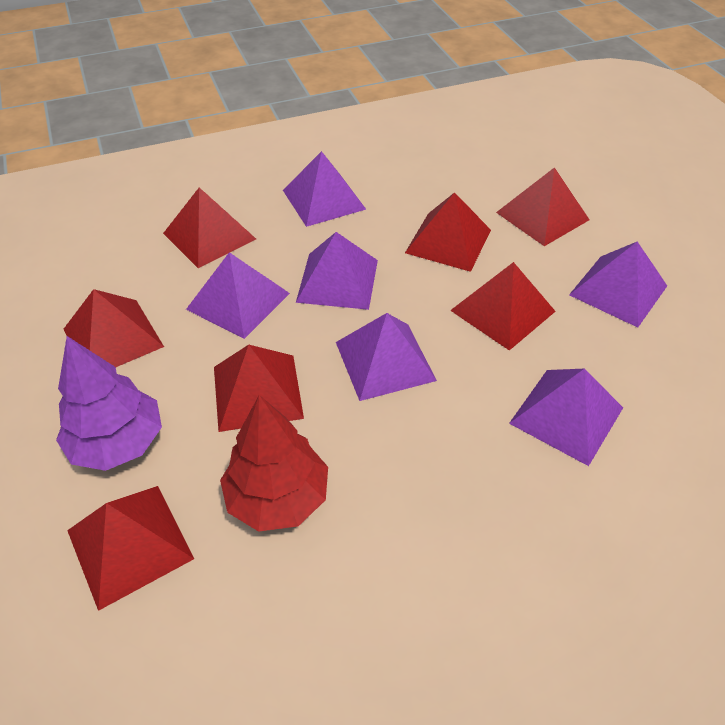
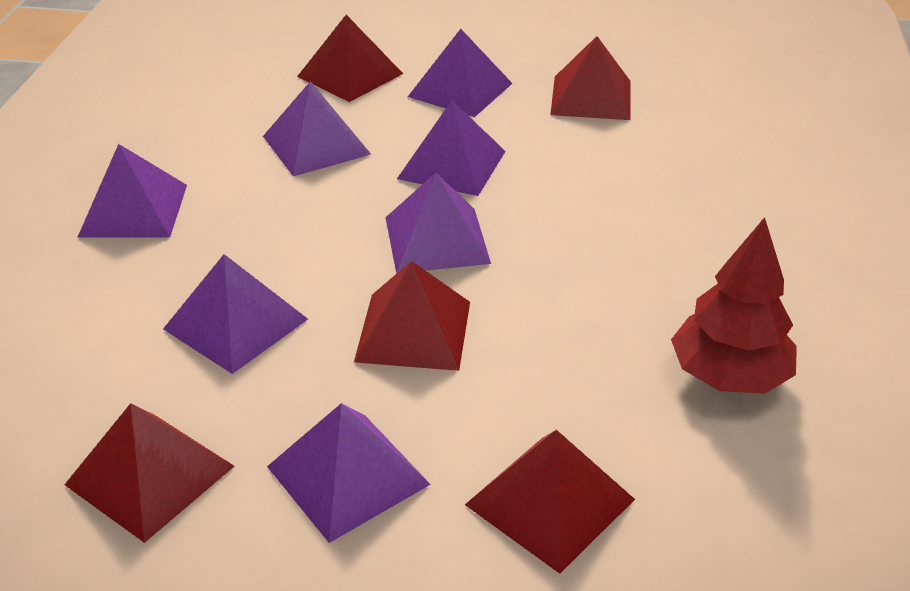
purple pyramid: [186,252,290,339] [283,151,366,227] [296,232,378,310] [336,313,437,401] [509,369,623,466] [569,241,667,327] = 6 -> [77,144,187,238] [163,254,308,374] [263,81,371,177] [267,403,431,543] [385,173,491,274] [397,100,506,196] [408,29,512,117] = 7
purple tree: [56,336,162,471] = 1 -> none = 0
red pyramid: [64,289,164,367] [67,486,194,611] [163,187,256,268] [214,345,304,432] [405,192,491,272] [450,262,556,351] [496,167,589,246] = 7 -> [64,403,234,543] [297,15,403,102] [354,261,470,371] [465,430,635,574] [550,36,631,120] = 5

